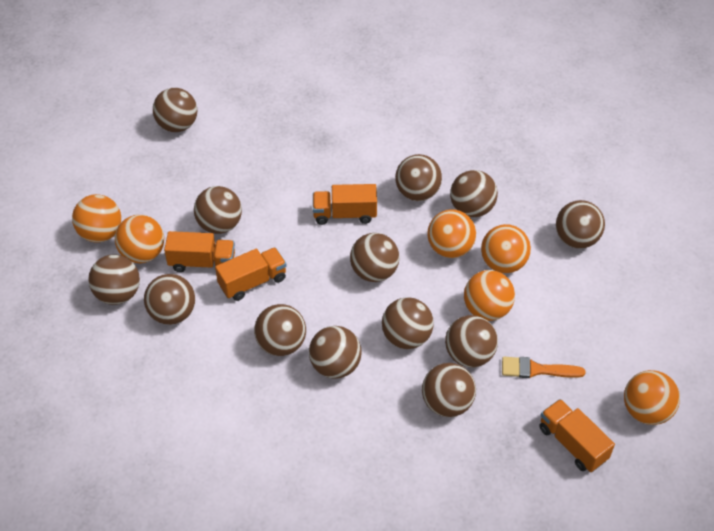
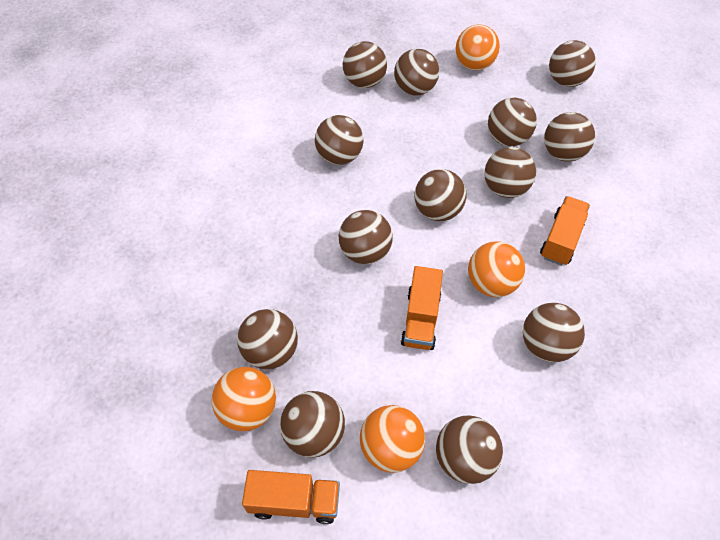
orange ball: [72,194,121,243] [115,215,164,263] [427,209,476,258] [464,270,515,321] [481,224,531,273] [624,370,680,425] = 6 -> [212,367,276,431] [360,405,425,473] [456,24,500,70] [468,241,525,297] = 4
orange brush: [502,357,585,378] = 1 -> none = 0
orange truck: [164,231,235,272] [215,247,287,301] [313,184,377,225] [539,399,615,472] = 4 -> [242,470,340,524] [401,266,443,350] [540,196,590,266] = 3

